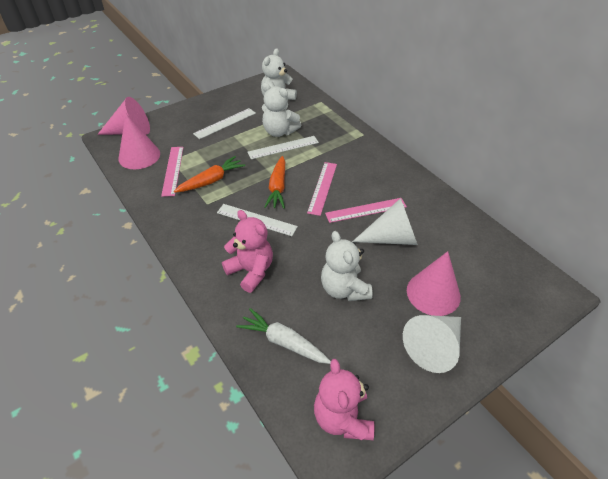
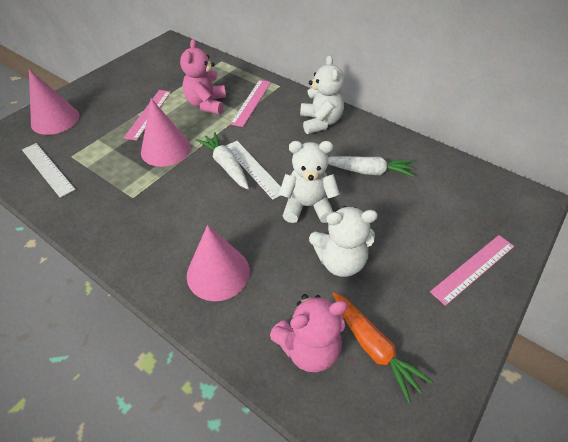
orange carrot: [174,156,245,193] [264,156,285,209] = 2 -> [333,292,433,403] = 1
white carrot: [236,308,331,364] = 1 -> [196,132,249,189] [328,156,415,177] = 2
white cone: [352,198,418,245] [403,315,461,373] = 2 -> none = 0
white ruler: [193,108,256,139] [217,204,298,236] [247,136,319,159] = 3 -> [22,143,76,198] [226,141,282,200] = 2

